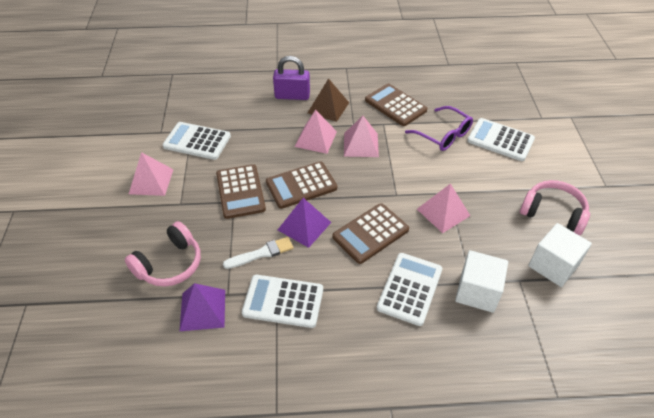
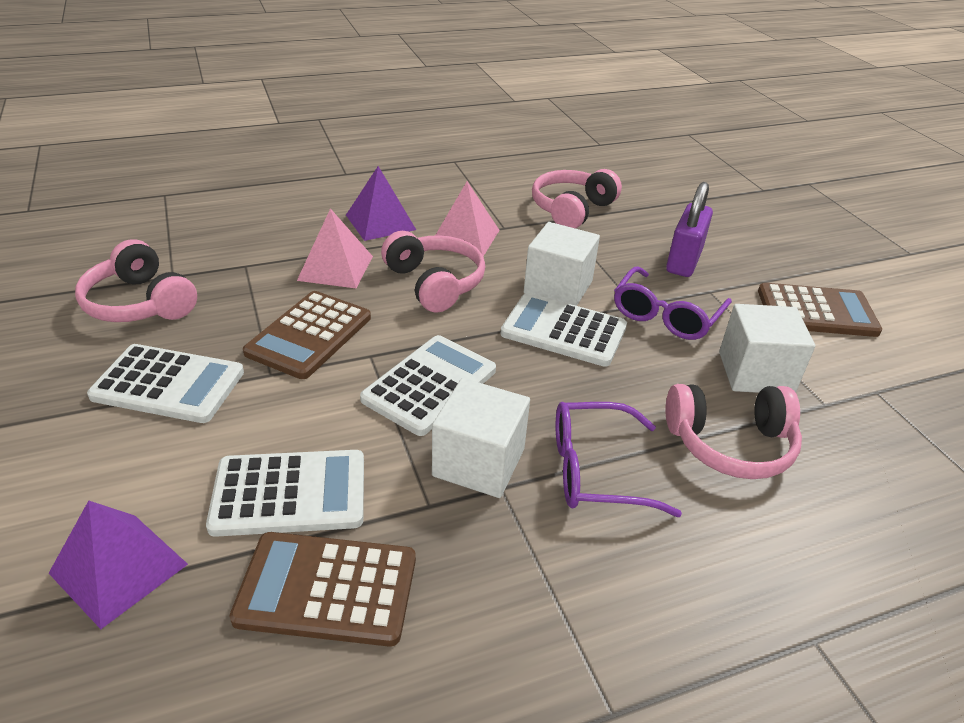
brown calculator: [216,164,266,219] [266,162,337,209] [332,203,409,264] [365,83,427,126] = 4 -> [229,532,416,647] [243,291,371,379] [758,283,882,337] = 3
brown pyramid: [308,78,349,122] = 1 -> none = 0
pink headphones: [125,221,201,286] [520,180,590,236] = 2 -> [75,239,197,322] [381,231,485,313] [532,169,622,229] [665,384,802,479] = 4
pink pyramid: [129,152,173,196] [295,110,337,154] [344,116,379,157] [417,183,470,233] = 4 -> [297,208,373,288] [435,181,499,256] = 2
purple glasses: [405,106,473,151] = 1 -> [556,402,682,517] [614,266,732,340] = 2
white brush: [223,237,294,269] = 1 -> none = 0
white cube: [455,250,508,313] [528,223,592,287] = 2 -> [432,378,530,498] [524,222,600,306] [719,304,815,393] = 3

